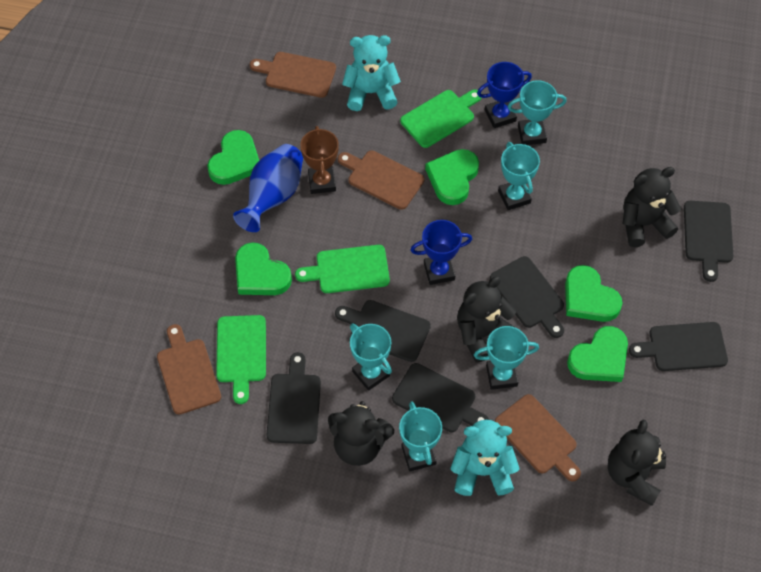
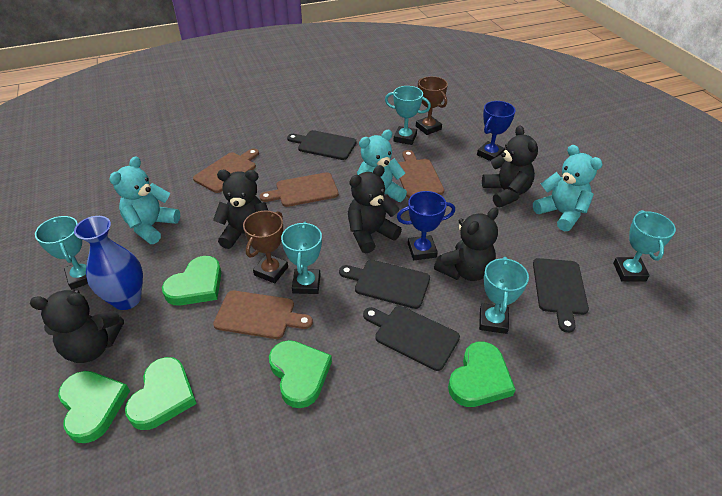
black cutting board: [267,352,321,444] [335,300,431,362] [392,363,489,432] [490,256,564,338] [629,322,728,371] [684,201,733,282] = 6 -> [287,130,357,160] [339,260,430,309] [363,306,460,371] [533,258,589,333] = 4
black teddy bear: [328,401,394,466] [457,277,516,362] [608,420,666,506] [623,167,682,247] = 4 -> [29,289,124,363] [213,170,268,249] [348,165,402,253] [434,207,499,281] [482,125,538,207] = 5
brown trophy: [300,126,339,194] = 1 -> [243,211,288,283] [416,76,448,135] = 2
green cutting board: [216,315,266,404] [295,245,390,293] [400,90,481,148] = 3 -> none = 0
turquoise teddy bear: [342,35,401,111] [450,420,520,496] = 2 -> [109,156,180,244] [357,130,407,202] [533,145,603,231] = 3

